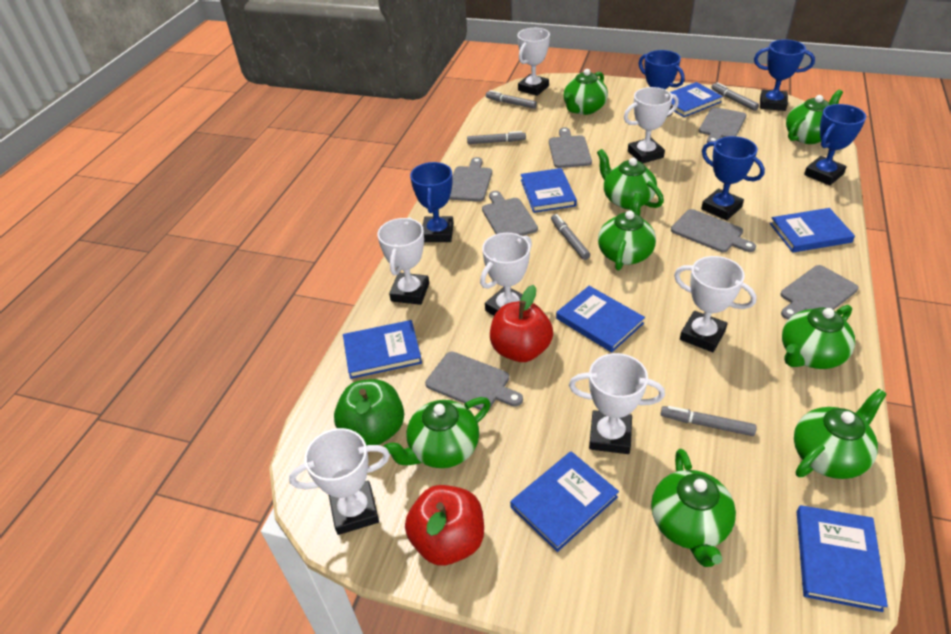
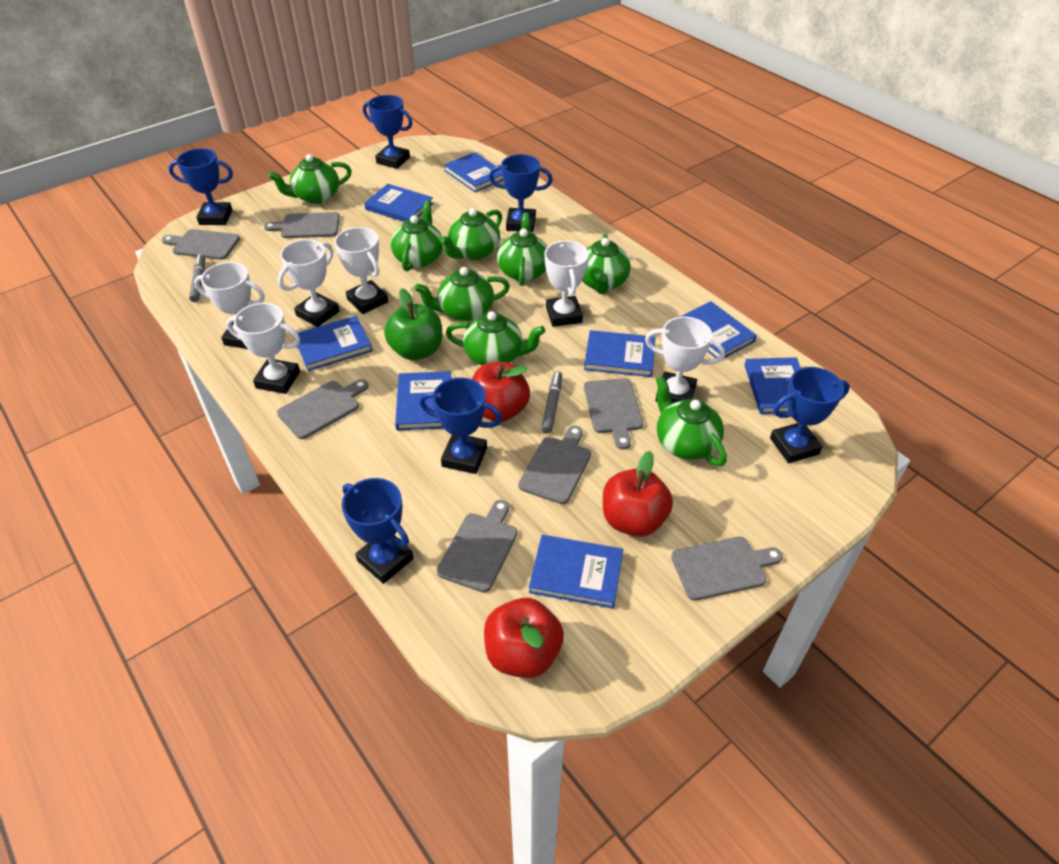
blue book: [343,320,422,379] [510,451,619,552] [521,168,577,213] [556,286,645,353] [670,82,723,117] [770,208,855,253] [797,505,888,612] = 7 -> [294,316,373,371] [364,184,433,222] [395,371,452,430] [444,152,503,192] [529,535,623,609] [584,330,656,377] [680,301,757,359] [744,357,801,414] = 8
blue trophy: [410,162,454,242] [639,50,685,118] [701,136,765,220] [754,39,815,111] [804,104,866,185] = 5 -> [169,148,233,225] [342,478,414,584] [363,95,413,169] [419,377,502,474] [489,154,553,232] [770,367,850,463] = 6
grey marker: [467,131,526,144] [486,90,537,109] [551,214,590,260] [661,406,757,436] [711,82,759,111] = 5 -> [189,255,205,302] [541,371,562,433] = 2
red apple: [405,485,484,566] [490,285,553,362] = 2 -> [472,362,530,422] [484,598,564,678] [603,451,673,537] = 3
white trophy: [289,428,390,535] [377,217,429,305] [480,233,532,316] [518,28,550,96] [569,353,665,454] [624,87,678,163] [674,256,757,352] = 7 -> [194,262,265,349] [226,303,300,394] [278,239,339,327] [334,227,388,314] [544,241,589,327] [645,317,725,403] = 6

